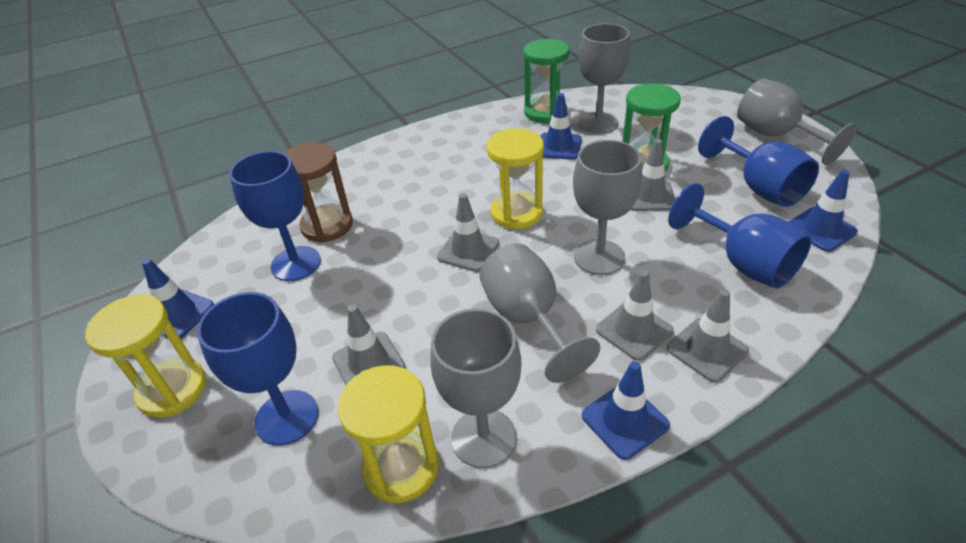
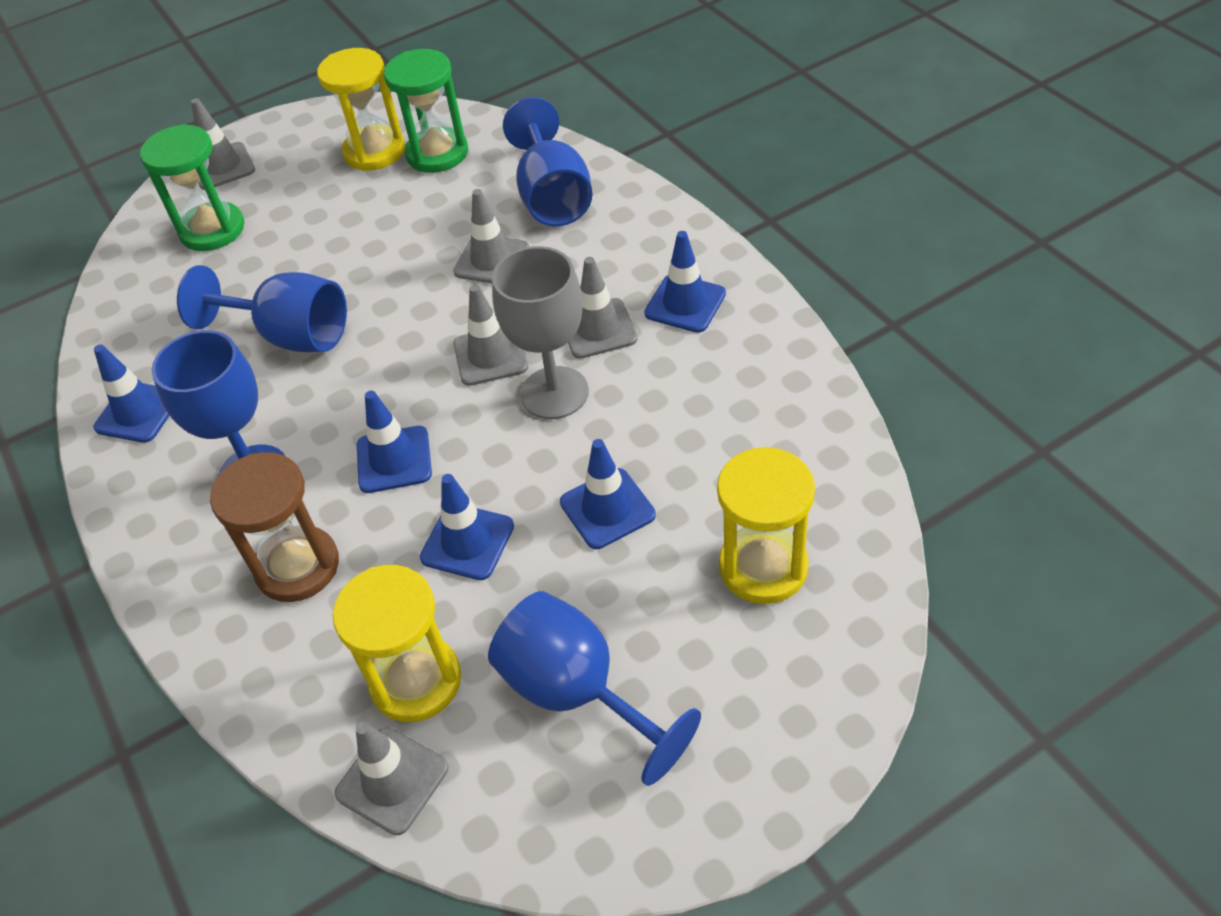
blue traffic cone: [142,259,214,339] [540,93,582,160] [582,361,670,460] [789,170,858,252] = 4 -> [93,345,170,443] [357,391,432,493] [420,474,514,580] [560,439,656,549] [644,231,726,333] = 5
grey goblet: [430,308,522,468] [479,243,601,383] [573,140,642,275] [578,23,630,134] [737,78,856,165] = 5 -> [492,246,589,419] = 1

